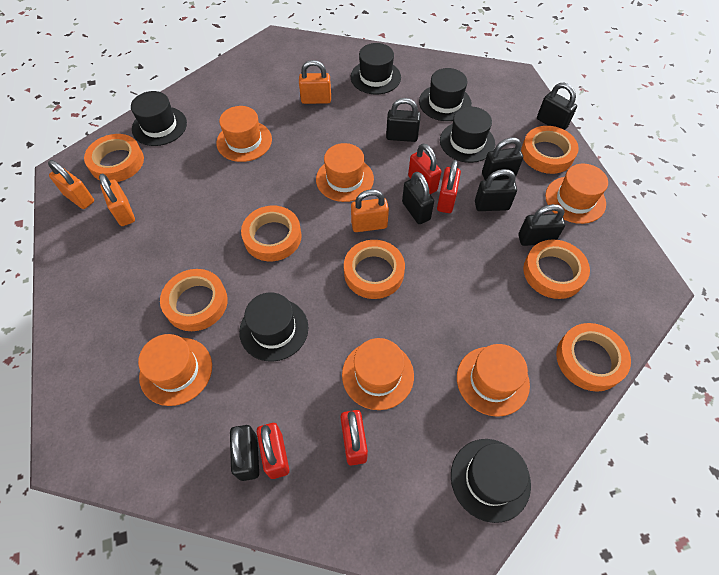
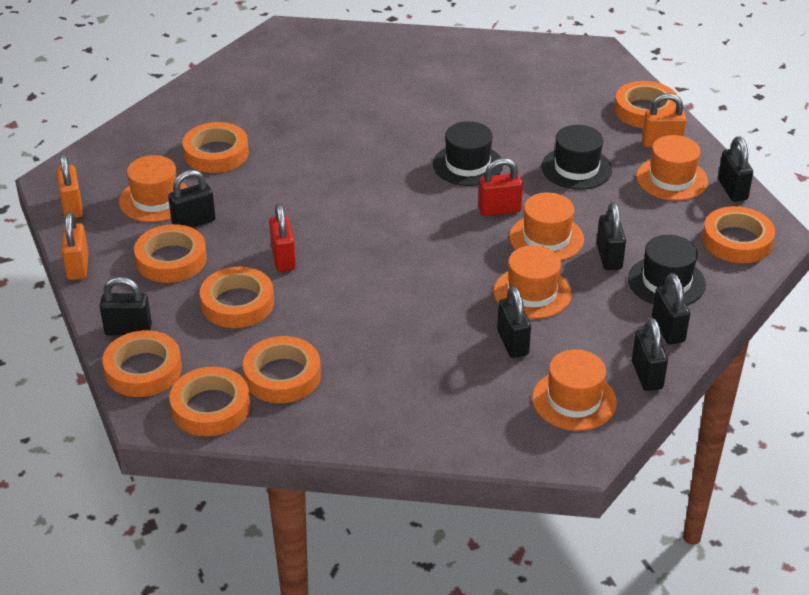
black hat: [131,91,187,146] [239,292,308,362] [351,43,401,95] [419,68,472,121] [440,107,495,163] [451,439,531,523] = 6 -> [433,121,503,186] [542,125,612,190] [628,235,706,305] = 3
orange hat: [138,334,212,406] [216,106,272,162] [316,143,374,202] [342,338,414,410] [457,344,530,417] [545,164,608,224] = 6 -> [119,155,188,222] [494,245,572,319] [509,192,584,261] [532,349,617,431] [636,135,708,201] = 5
orange padlock: [48,160,94,209] [99,174,135,226] [299,60,331,104] [351,189,389,232] = 4 -> [56,153,83,218] [61,212,88,280] [642,93,686,148] = 3
orange tape: [84,134,144,182] [160,269,228,331] [241,206,302,261] [344,240,405,299] [521,126,579,174] [523,240,590,299] [556,323,631,392] = 7 -> [102,330,182,397] [134,224,207,283] [169,366,250,436] [182,122,249,173] [200,267,274,328] [243,336,321,403] [614,81,677,128] [702,206,775,263] = 8
red padlock: [257,423,289,479] [341,410,368,465] [408,144,441,194] [437,160,461,213] = 4 -> [269,203,296,272] [478,158,523,216] = 2

